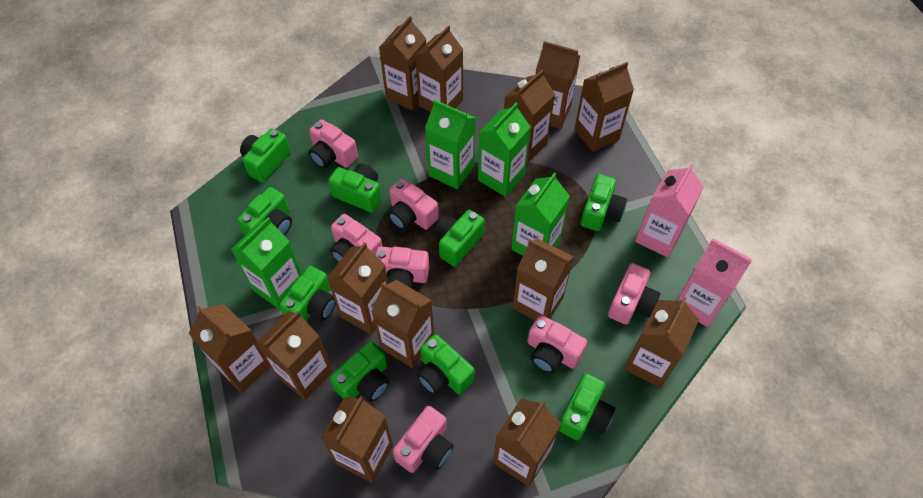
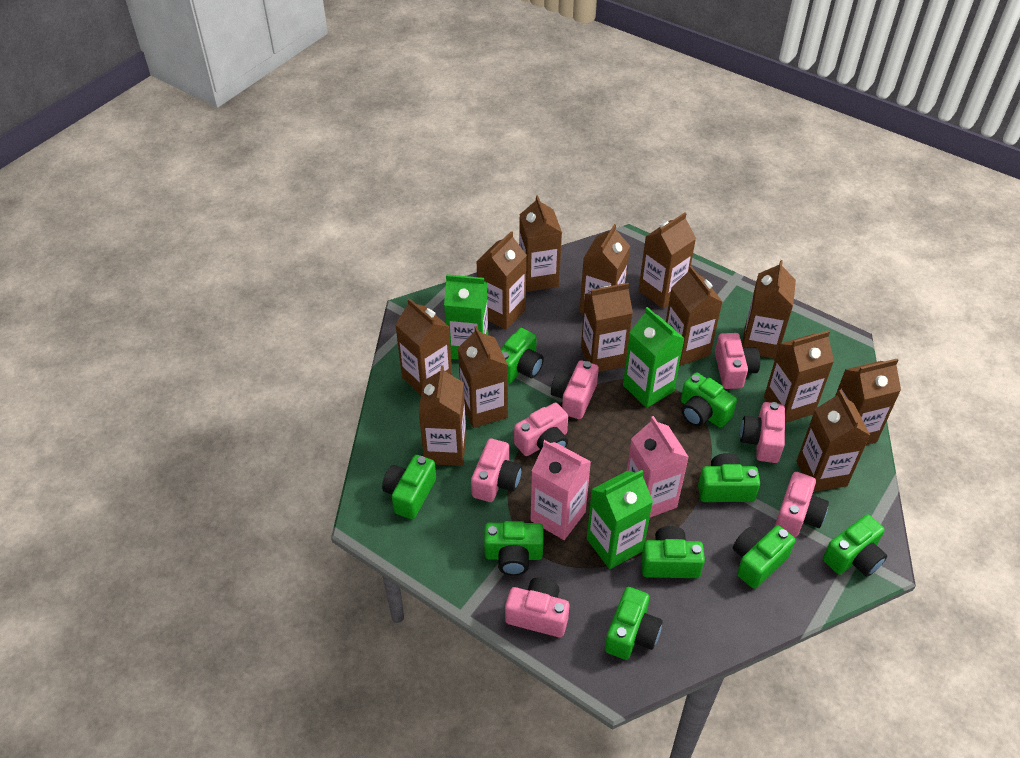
green carton: [231,217,302,310] [425,100,475,189] [478,103,531,197] [511,172,570,256] = 4 -> [444,274,488,360] [587,470,653,569] [623,307,685,408] = 3

